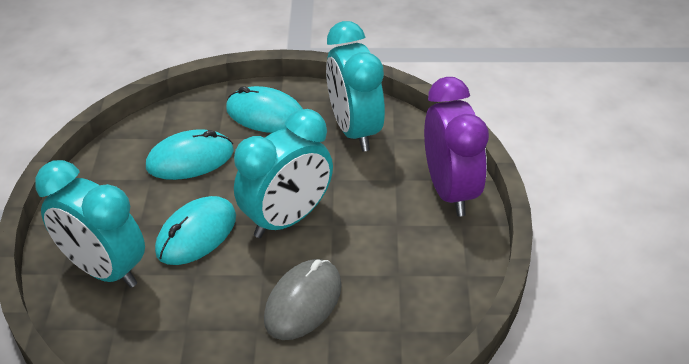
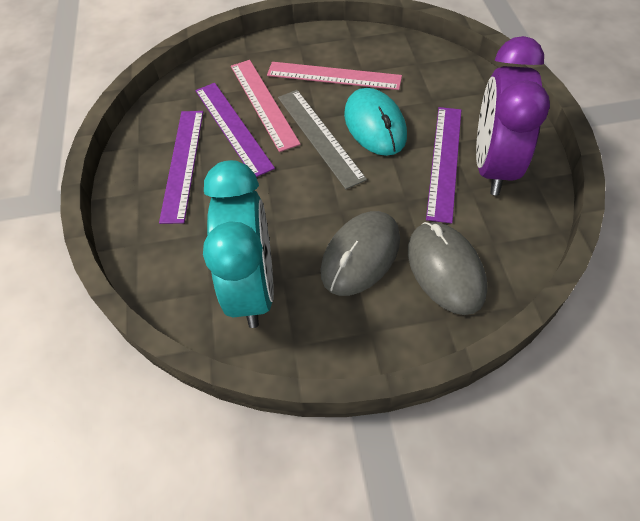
grey mouse: [264,259,342,340] = 1 -> [320,211,400,296] [408,222,488,315] = 2
grey ruler: none = 0 -> [278,90,367,189] = 1
pink ruler: none = 0 -> [231,60,301,152] [267,62,402,90] = 2
purple ruler: none = 0 -> [159,111,203,224] [195,83,275,177] [426,107,461,224] = 3
turquoise clock: [35,160,145,288] [234,109,333,238] [326,21,385,152] = 3 -> [203,160,274,328] = 1
turquoise mouse: [146,129,234,180] [155,196,236,265] [226,86,303,133] = 3 -> [344,88,407,156] = 1

